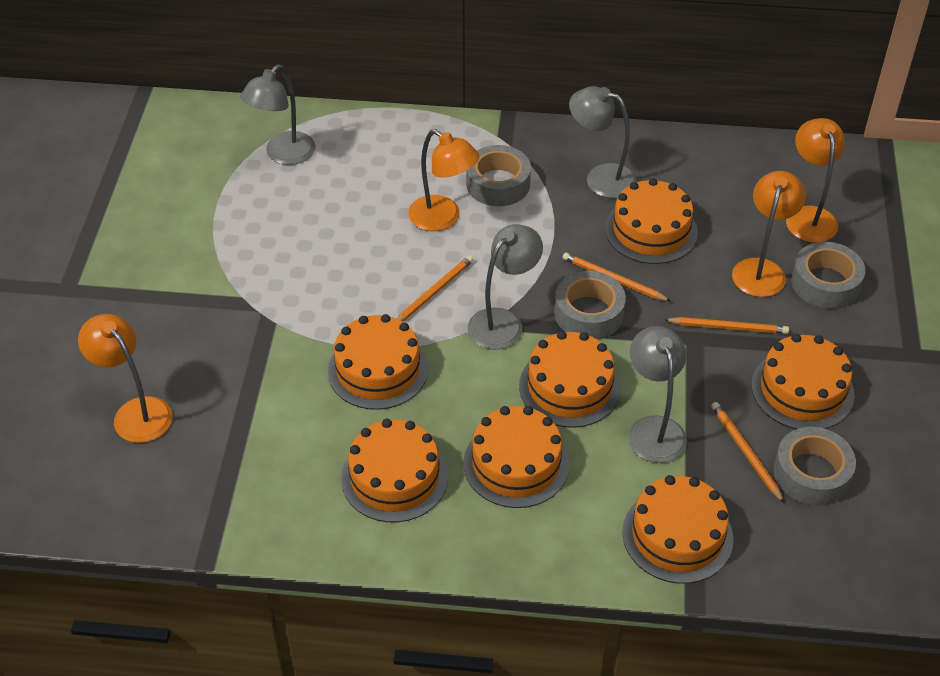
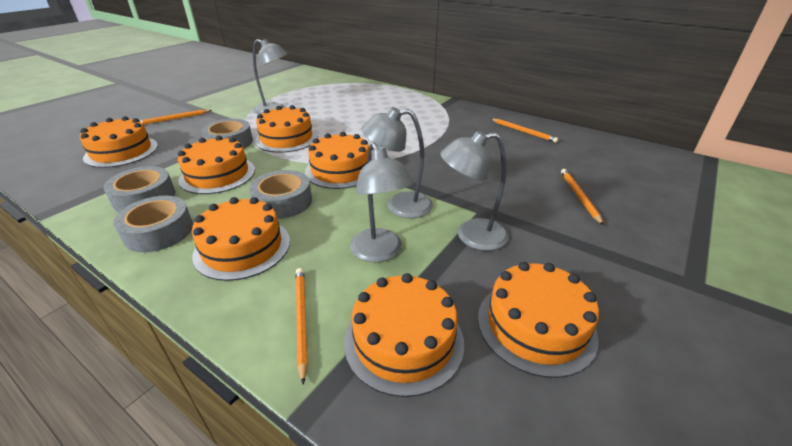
orange lamp: [78,314,173,443] [408,129,480,231] [732,171,806,297] [786,118,845,243] = 4 -> none = 0

